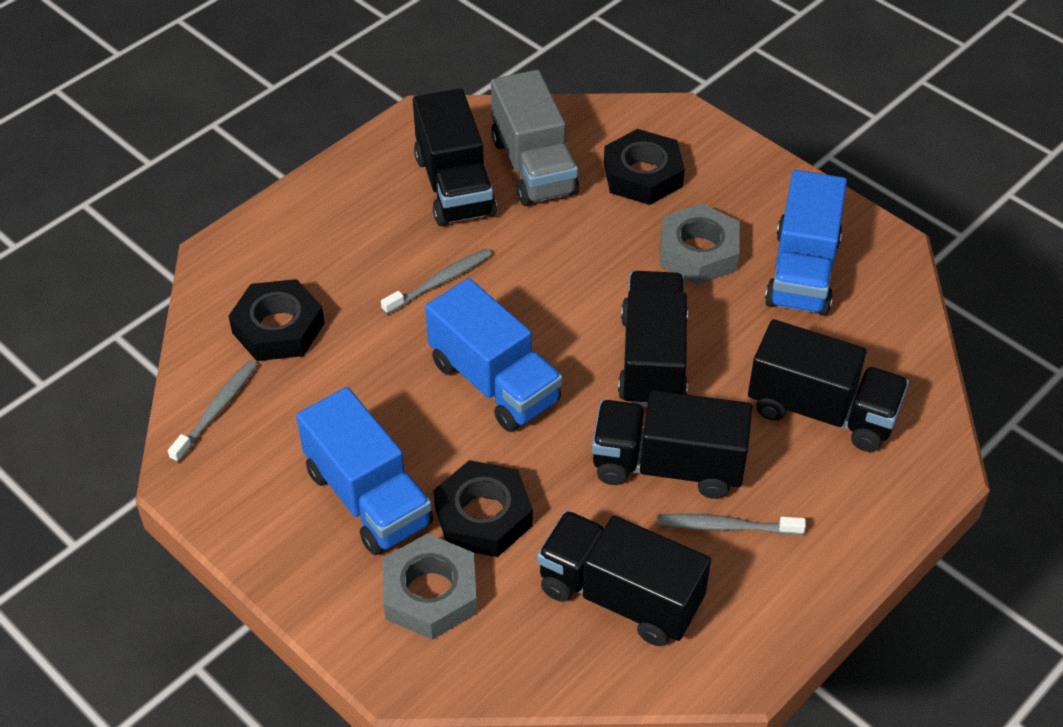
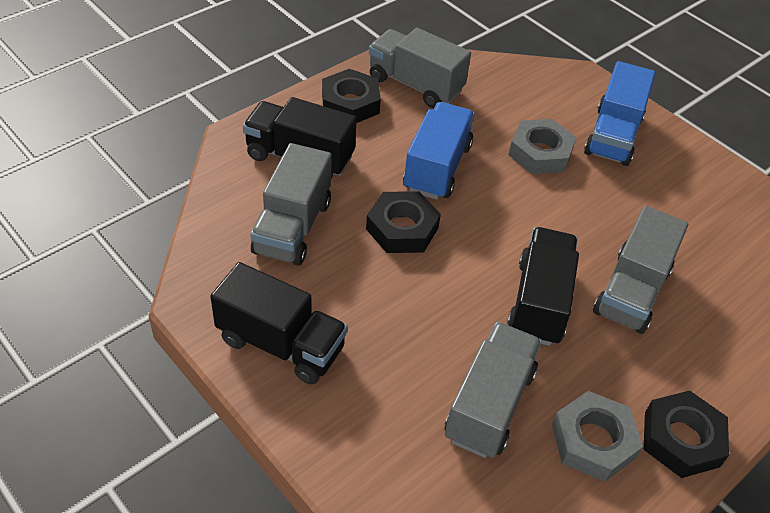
black truck: [413,88,497,226] [537,511,711,646] [592,390,752,499] [618,271,688,407] [748,319,909,452] = 5 -> [210,262,348,384] [243,97,357,178] [507,227,579,346] = 3
blue truck: [296,387,433,555] [425,278,563,432] [765,170,847,316] = 3 -> [403,102,475,200] [584,61,655,166] = 2
grey toothbrush: [168,360,257,463] [381,249,491,314] [657,513,806,535] = 3 -> none = 0
grey truck: [491,70,579,206] = 1 -> [251,143,332,266] [369,28,471,108] [445,322,542,458] [593,206,688,334] = 4

